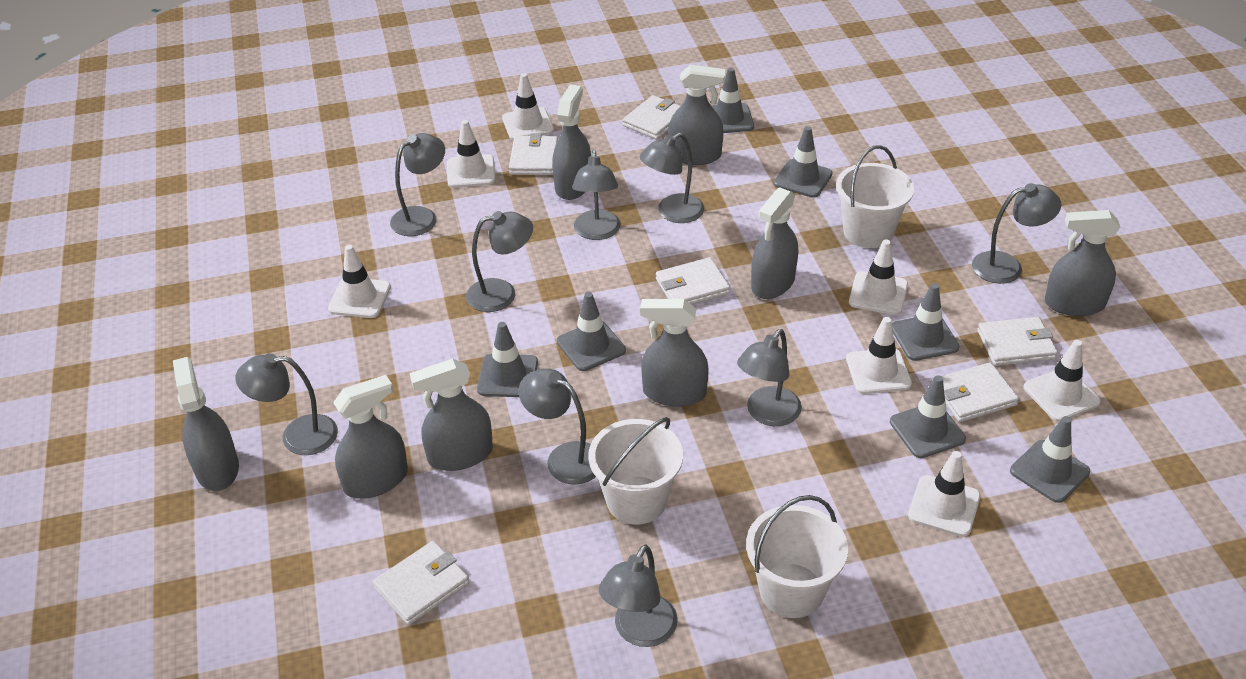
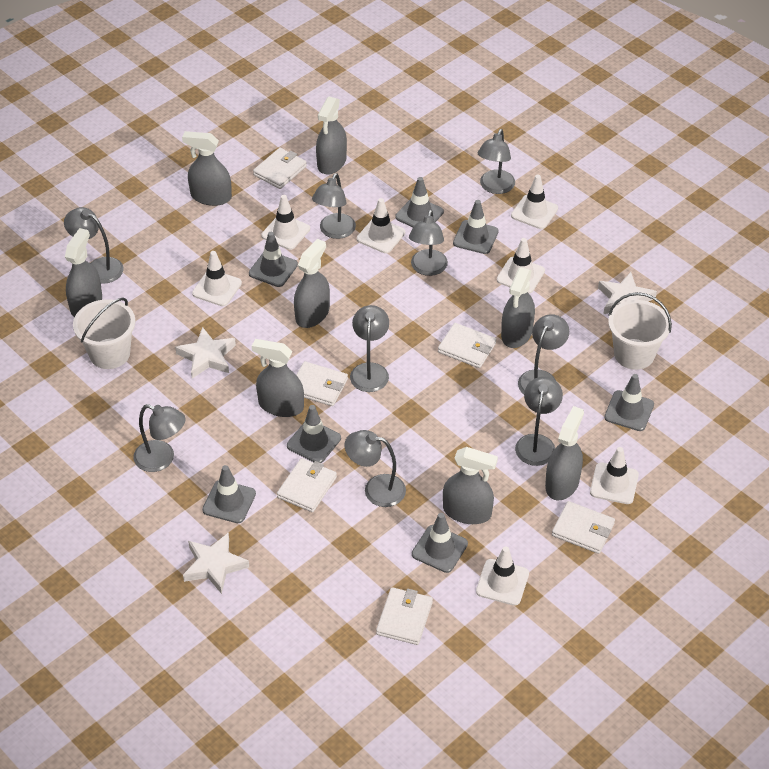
white bucket: [588,417,683,525] [746,495,848,618] [836,145,914,248] = 3 -> [73,297,135,369] [608,292,672,370] = 2
white star: none = 0 -> [175,327,236,378] [183,533,249,594] [598,272,657,315] = 3

